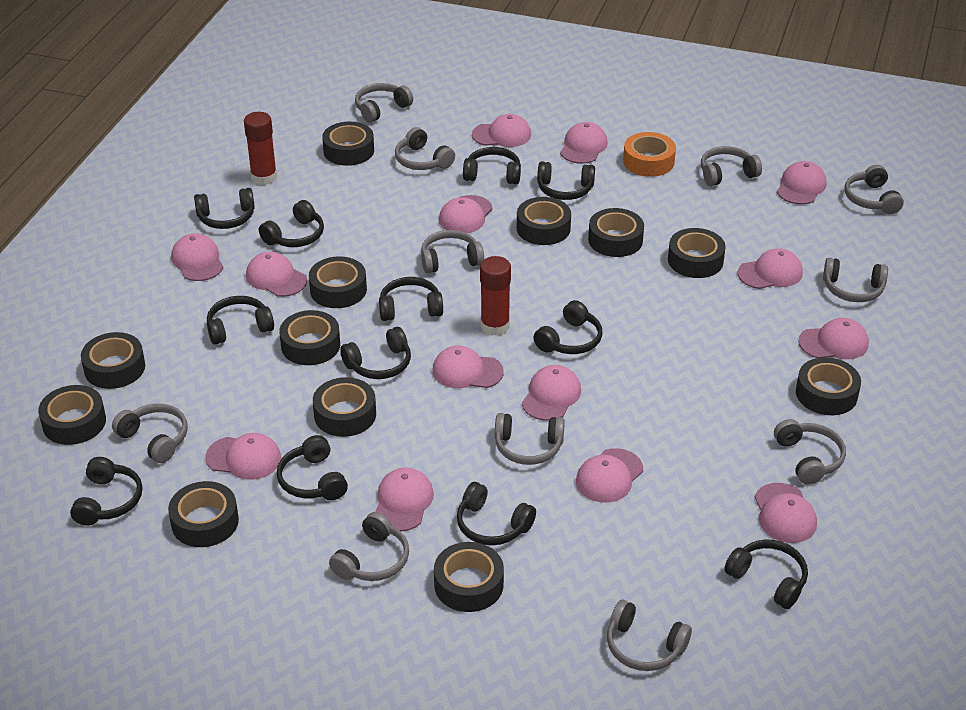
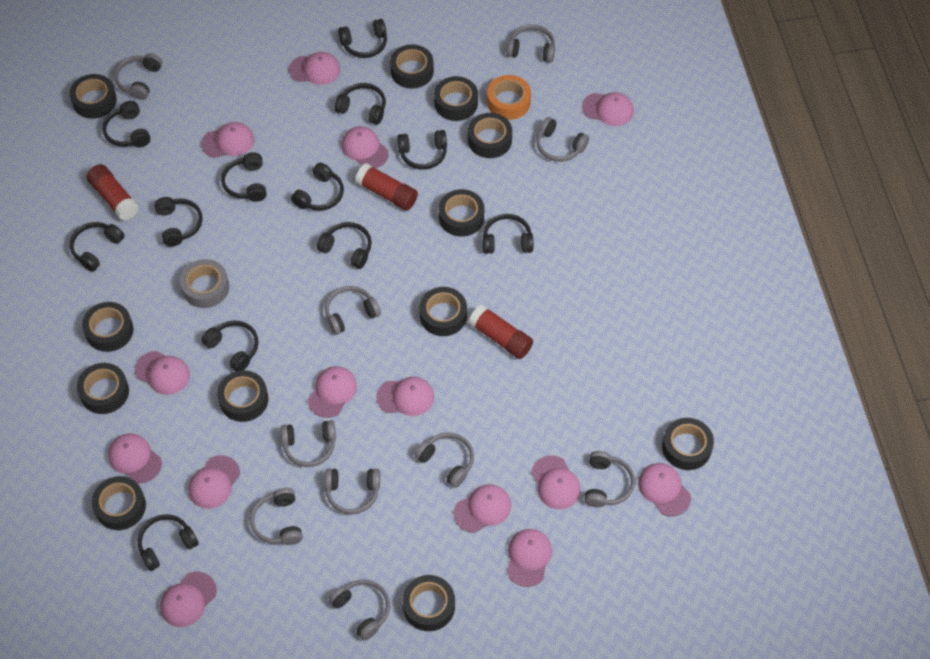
grey headphones: [112,404,188,463] [329,512,409,581] [355,83,413,123] [395,127,455,170] [421,230,484,273] [495,413,565,465] [607,600,692,671] [701,146,762,186] [774,419,846,485] [823,258,888,302] [844,165,904,214] = 11 -> [114,53,162,100] [250,488,303,545] [281,420,336,467] [325,286,381,335] [325,468,380,514] [329,580,390,641] [415,433,474,488] [507,25,555,63] [536,117,589,162] [585,451,635,507] = 10
grey tape: none = 0 -> [180,259,229,308] = 1
red glue stick: [244,112,277,185] [480,256,511,336] = 2 -> [86,164,139,221] [355,163,418,211] [468,304,533,359] = 3

